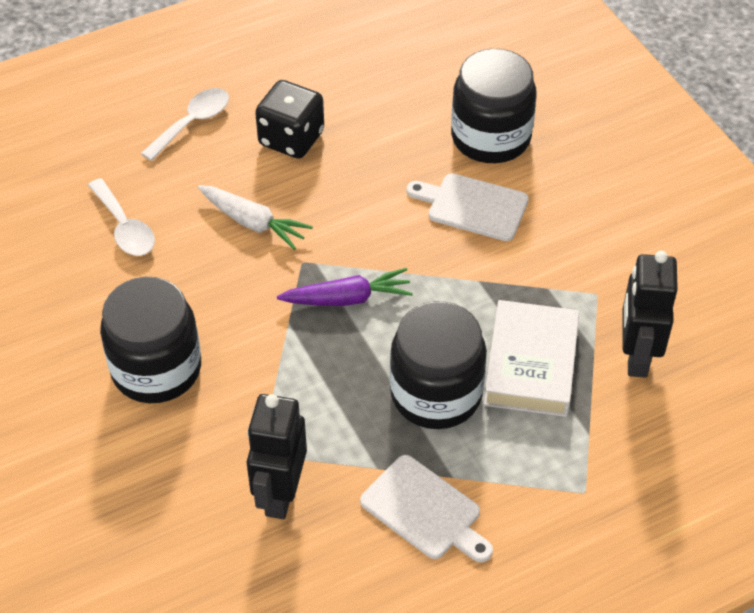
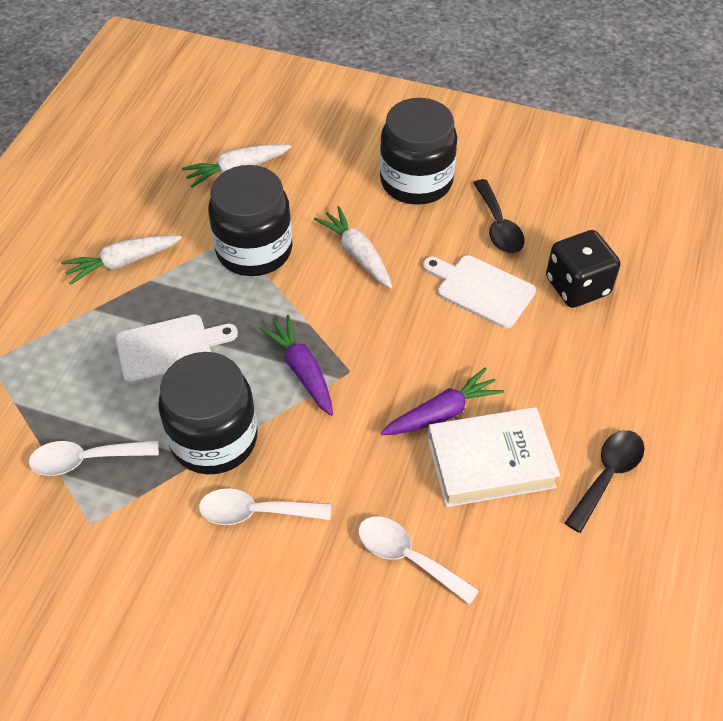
black robot: [247,394,307,519] [623,251,678,378] = 2 -> none = 0
black spoon: none = 0 -> [474,179,525,253] [565,430,644,533] = 2
purple carrot: [277,268,413,306] = 1 -> [259,315,333,416] [381,367,504,435] = 2
white carrot: [198,185,313,250] = 1 -> [61,235,182,285] [182,144,291,188] [314,206,392,288] = 3
white spoon: [88,178,155,256] [141,88,229,161] = 2 -> [29,440,159,476] [199,488,331,525] [358,516,479,605] = 3

